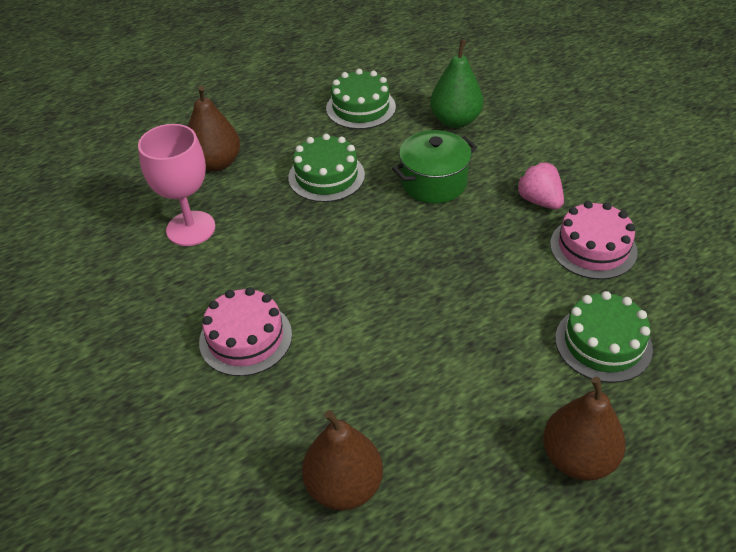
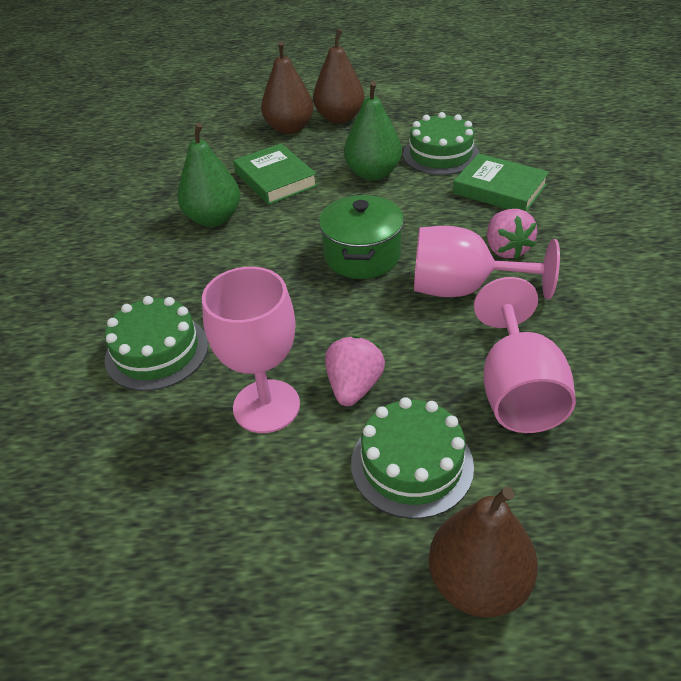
green book: none = 0 -> [233,143,318,205] [453,154,549,212] = 2
green pear: [430,40,483,128] = 1 -> [177,123,240,227] [344,81,402,181] = 2
pink cake: [199,287,292,376] [550,201,638,279] = 2 -> none = 0
pink goblet: [138,124,216,246] = 1 -> [202,267,300,433] [414,226,560,300] [474,277,576,433] = 3
pink strawberry: [517,162,564,209] = 1 -> [325,336,385,406] [487,209,537,259] = 2

